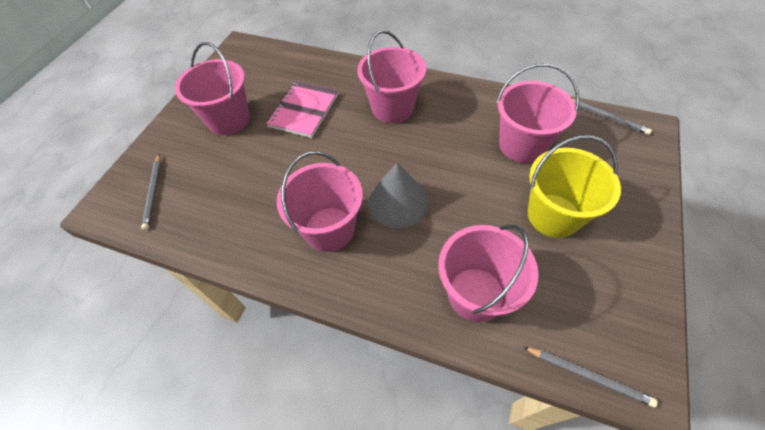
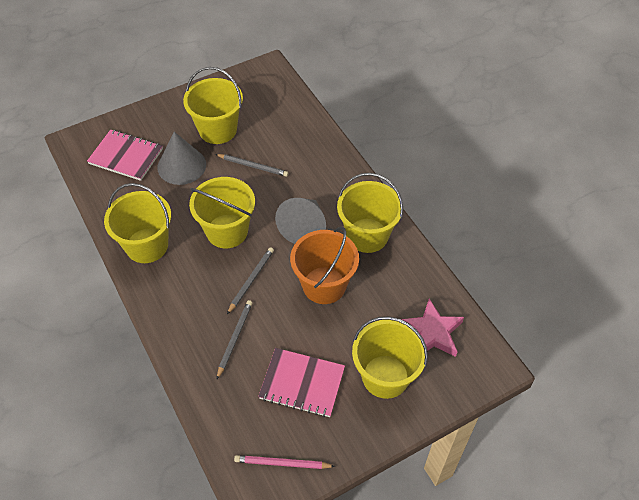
grey cone: [368,163,428,229] = 1 -> [157,132,206,185] [275,198,326,244] = 2
orange bucket: none = 0 -> [290,227,359,304] = 1
pink bucket: [175,42,250,135] [277,151,363,252] [357,30,426,123] [438,225,539,322] [497,63,580,163] = 5 -> none = 0
pink notebook: [266,81,338,138] = 1 -> [87,129,163,181] [258,348,345,417] = 2
pink pencil: none = 0 -> [234,455,335,469] = 1
pink star: none = 0 -> [401,299,464,357] = 1
yellow bucket: [528,135,621,238] = 1 -> [104,183,171,263] [183,67,243,144] [189,177,255,248] [337,173,403,253] [352,316,428,399] = 5

